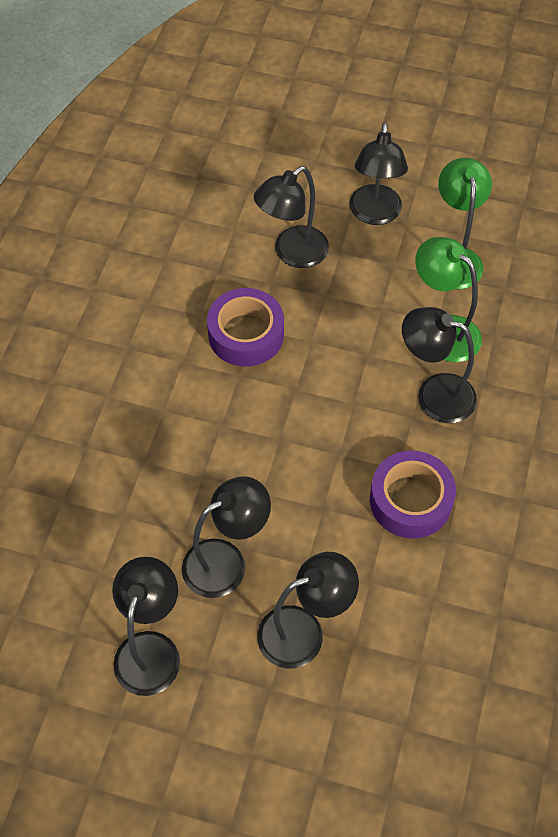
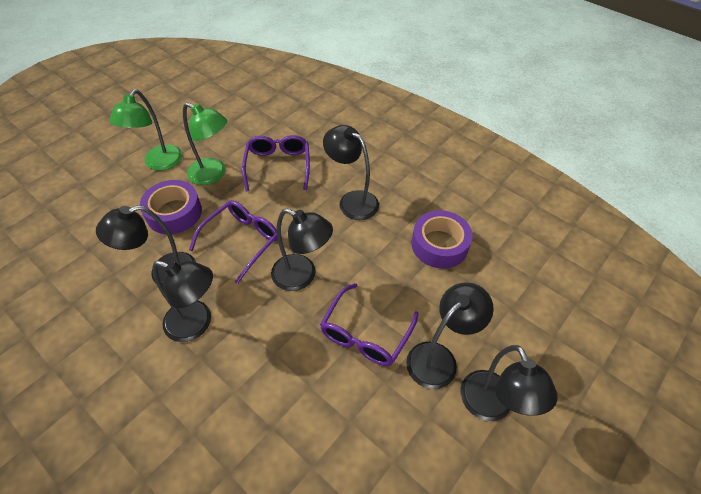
purple glasses: none = 0 -> [189,200,278,284] [242,135,310,191] [320,283,419,366] = 3

